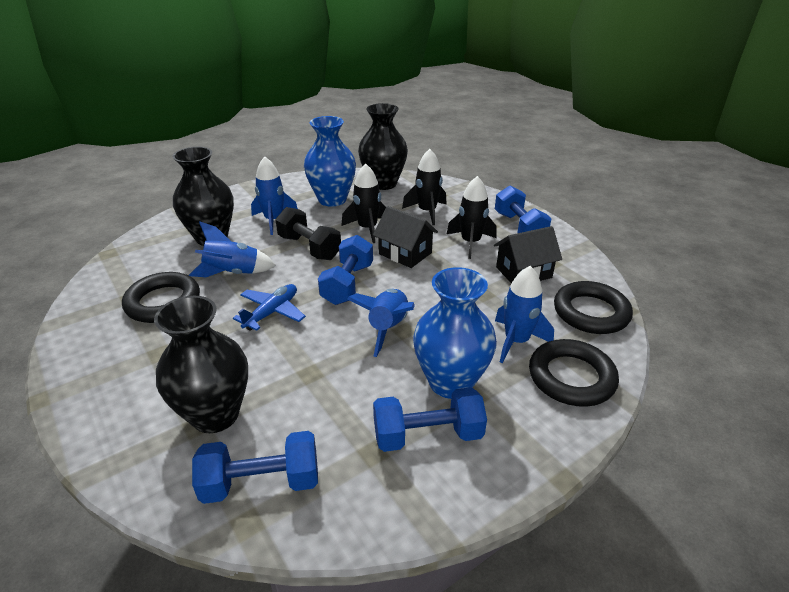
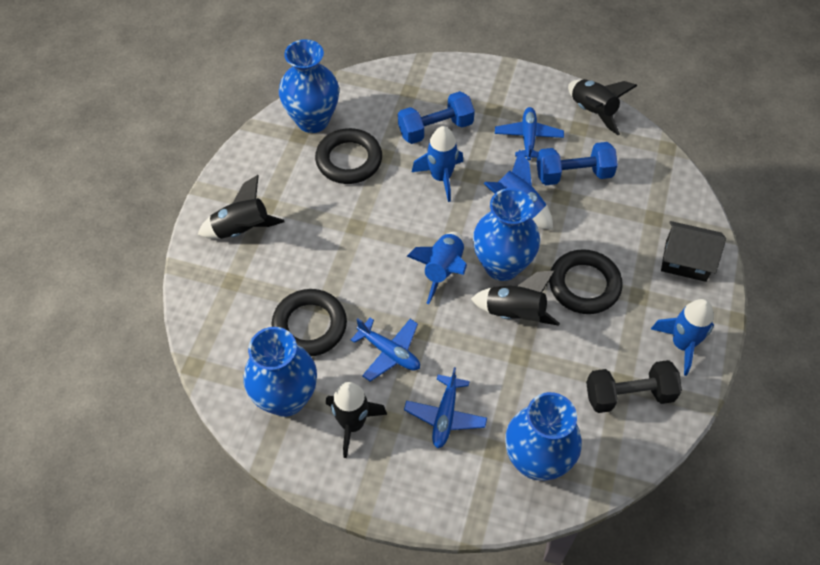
black house: [373,206,438,268] [494,226,562,283] = 2 -> [661,221,726,282] = 1
black rocket: [341,163,386,243] [402,149,446,225] [447,176,496,259] = 3 -> [198,175,285,239] [326,382,387,458] [471,271,560,326] [568,79,637,135] = 4
black vase: [154,296,248,433] [172,147,234,246] [358,103,408,190] = 3 -> none = 0
blue dumbbell: [192,431,318,504] [318,235,373,305] [373,387,487,452] [495,186,552,233] = 4 -> [398,91,475,144] [536,142,618,185] = 2
blue plane: [233,284,306,331] = 1 -> [351,318,420,382] [404,367,487,448] [495,107,564,161] = 3
blue vase: [304,116,356,206] [413,267,497,399] = 2 -> [243,327,317,417] [279,39,339,133] [473,188,540,281] [505,392,582,481] = 4

